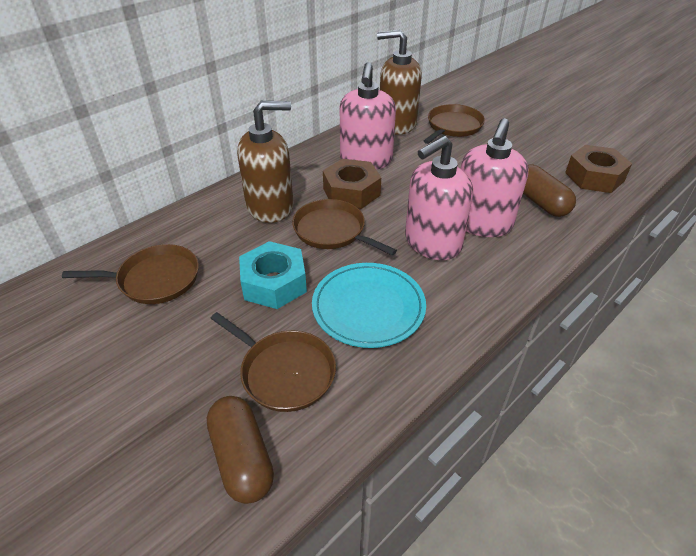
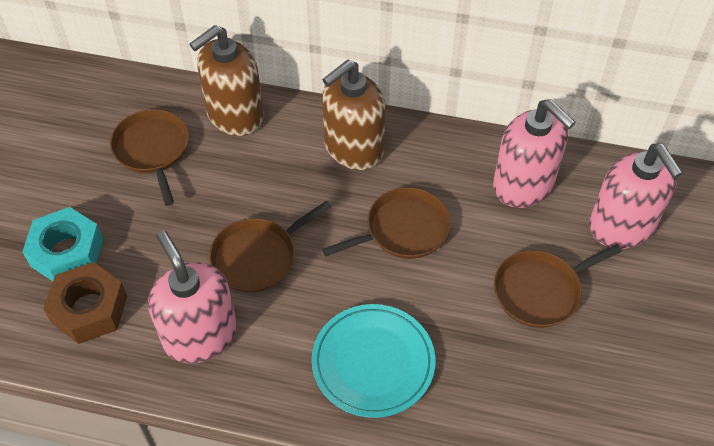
brown capsule: [207,396,274,504] [523,164,576,217] = 2 -> none = 0
brown nut: [323,159,381,209] [565,145,632,193] = 2 -> [43,262,127,344] = 1

